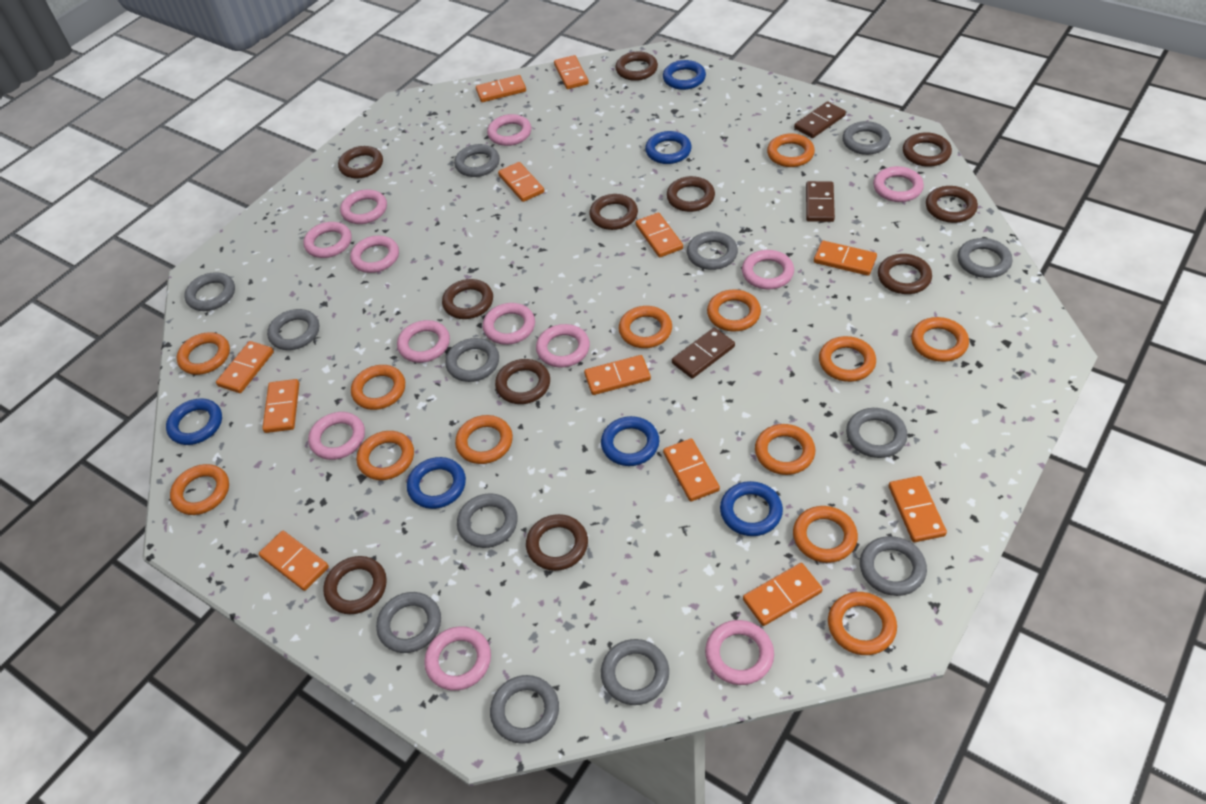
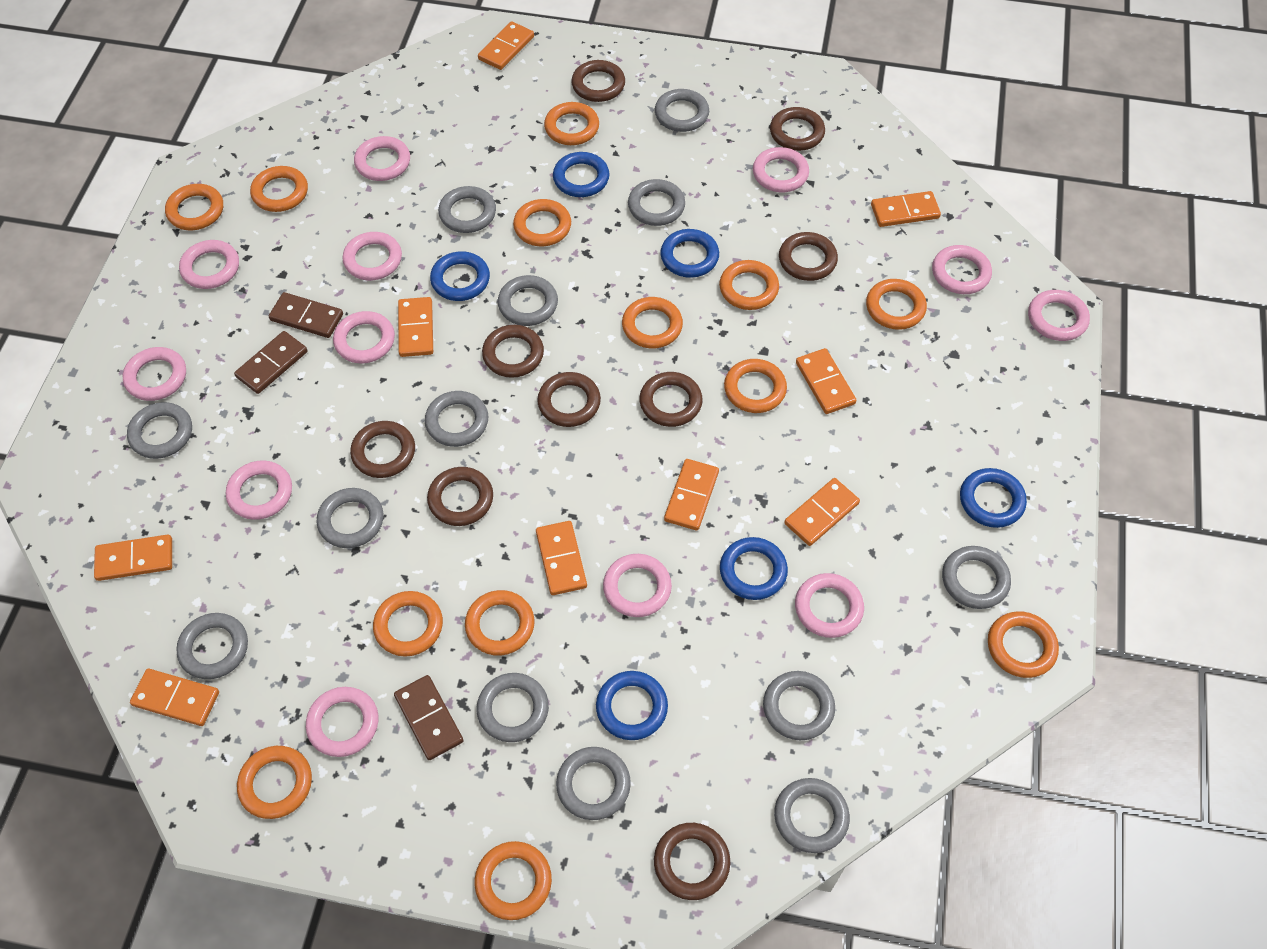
brown ring: [323,556,387,614] [338,146,383,179] [442,279,493,319] [495,359,550,404] [526,514,588,571] [589,194,638,230] [615,51,658,81] [667,176,715,212] [878,254,932,294] [903,132,952,167] [926,186,978,223] = 11 -> [350,421,415,478] [427,467,493,526] [482,325,544,378] [537,372,601,427] [571,60,625,102] [639,372,703,427] [654,823,730,900] [770,107,825,151] [779,232,838,281] = 9
orange domino: [216,341,274,393] [259,531,329,591] [262,379,299,433] [476,75,526,102] [498,162,544,202] [554,55,589,89] [584,355,651,395] [636,213,683,257] [663,438,720,501] [743,563,823,626] [814,241,877,276] [889,476,947,542] = 12 -> [94,534,172,581] [130,668,219,726] [398,297,433,357] [478,21,534,70] [536,521,587,595] [664,459,719,531] [784,478,860,546] [796,348,856,414] [871,191,941,227] = 9

